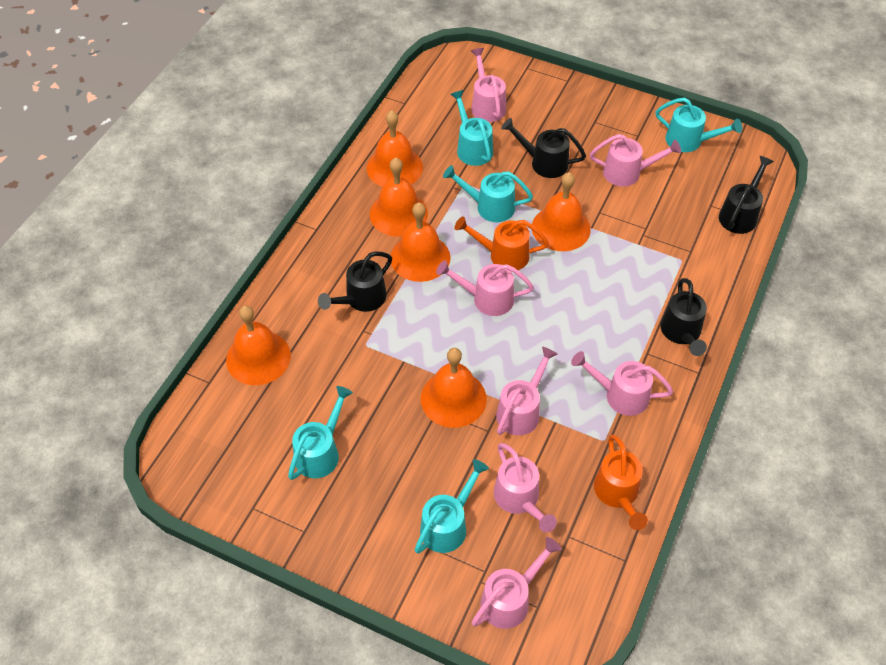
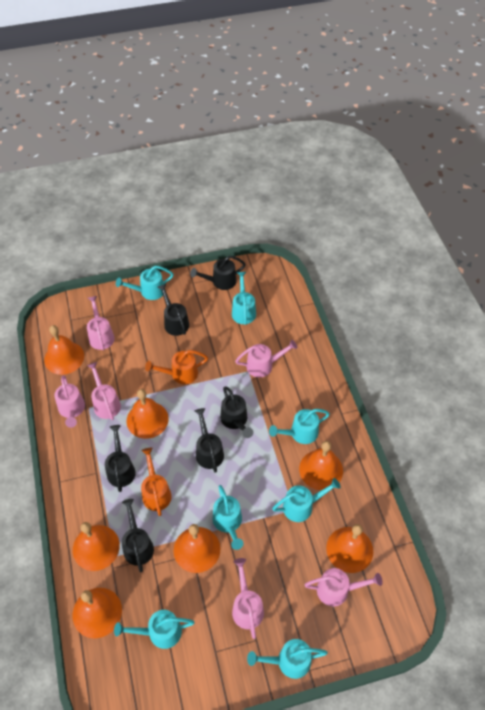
black watering can: [318,251,392,312] [501,118,586,178] [661,278,707,356] [719,156,774,234] = 4 -> [105,425,136,492] [122,499,154,572] [158,284,189,336] [190,256,246,290] [195,408,224,473] [220,386,253,438] = 6
orange bell: [226,305,291,385] [367,110,423,187] [370,158,428,236] [391,203,451,282] [421,348,487,428] [532,172,591,251] = 6 -> [44,325,84,375] [73,522,120,571] [73,588,122,638] [126,389,169,439] [174,524,220,573] [299,441,343,490] [326,524,373,573] = 7
pink watering can: [436,261,534,316] [471,48,506,122] [471,537,561,629] [494,443,557,532] [496,347,557,435] [571,351,673,416] [590,134,681,187] = 7 -> [54,375,85,428] [87,296,115,350] [87,362,121,420] [232,558,264,639] [235,340,297,377] [304,568,383,607] = 6
turquoise watering can: [288,386,353,480] [415,459,489,554] [443,165,533,222] [450,90,493,166] [655,98,742,152] = 5 -> [114,610,195,649] [116,266,174,300] [212,485,244,550] [232,272,256,325] [247,639,328,679] [269,409,330,444] [272,478,341,522] = 7

